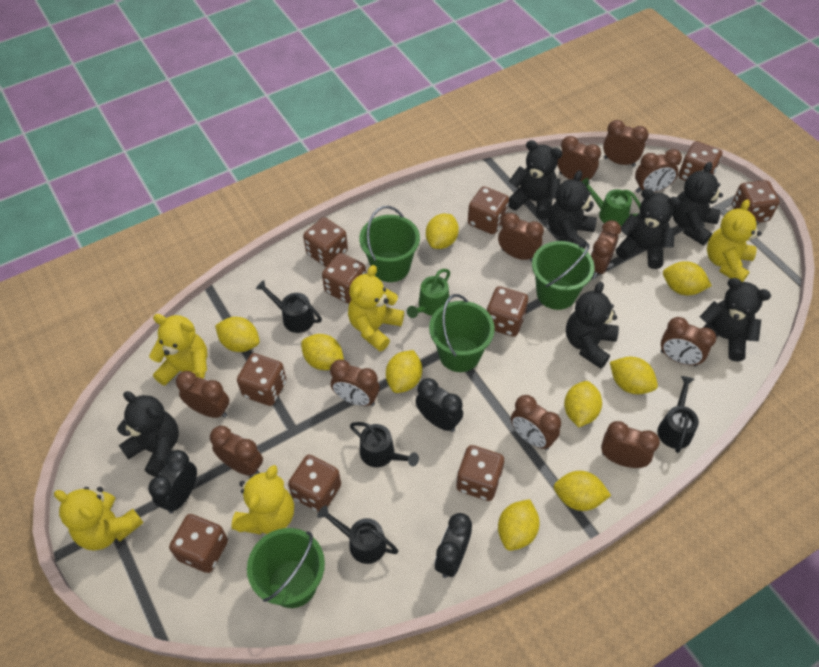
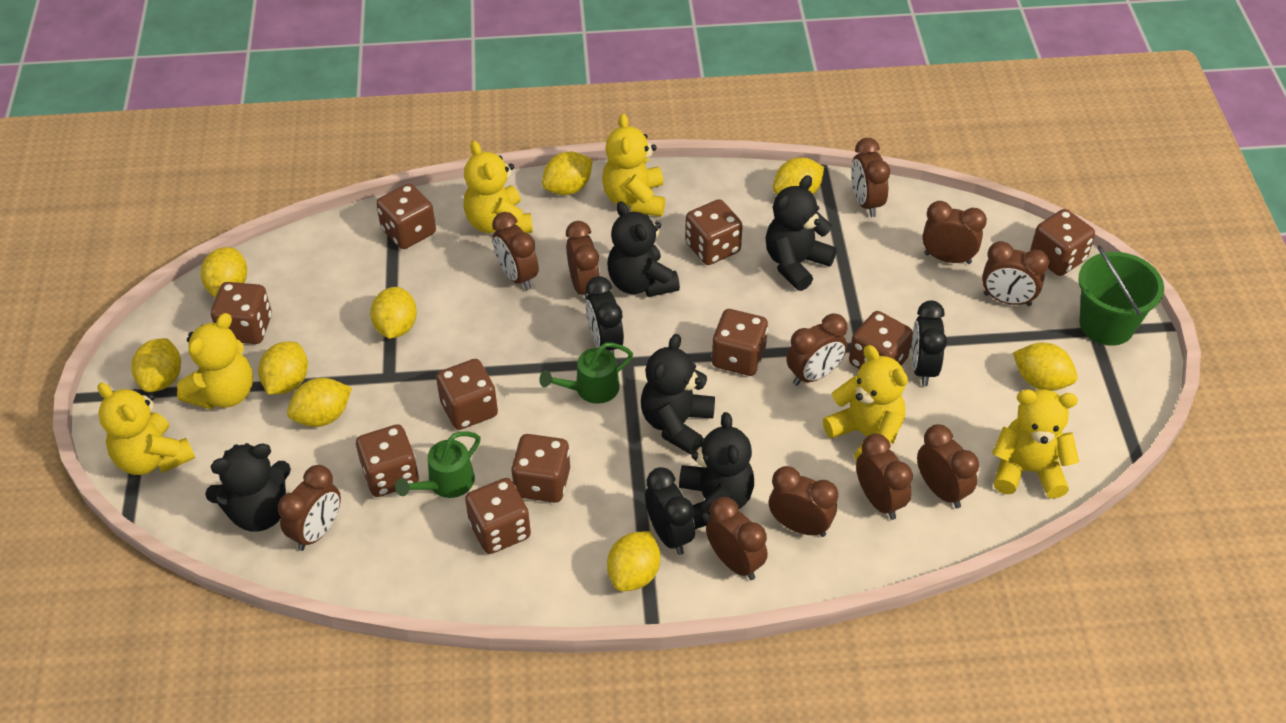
black teddy bear: [117,391,179,477] [508,140,562,220] [548,170,597,249] [566,282,619,369] [616,188,681,269] [673,162,723,245] [699,278,771,361] = 7 -> [205,443,291,532] [607,201,680,297] [641,334,715,455] [679,412,754,529] [765,175,837,291] = 5
black watering can: [256,280,322,333] [317,505,398,564] [350,422,419,467] [658,376,699,453] = 4 -> none = 0
green bucket: [247,528,325,608] [359,206,420,282] [429,294,495,372] [532,241,595,310] = 4 -> [1078,246,1164,346] = 1
yellow teddy bear: [54,487,144,551] [149,314,208,386] [231,465,294,535] [348,265,404,351] [707,199,761,282] = 5 -> [97,383,195,475] [177,313,253,409] [464,141,533,233] [602,114,665,217] [823,345,908,461] [992,389,1079,499] = 6

